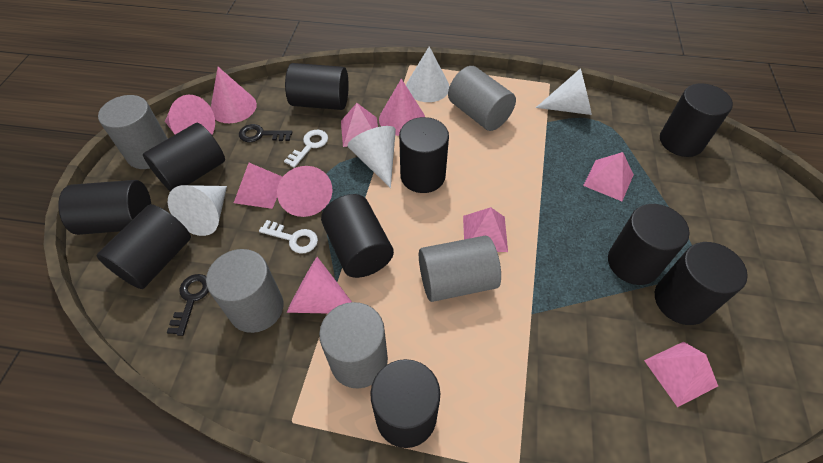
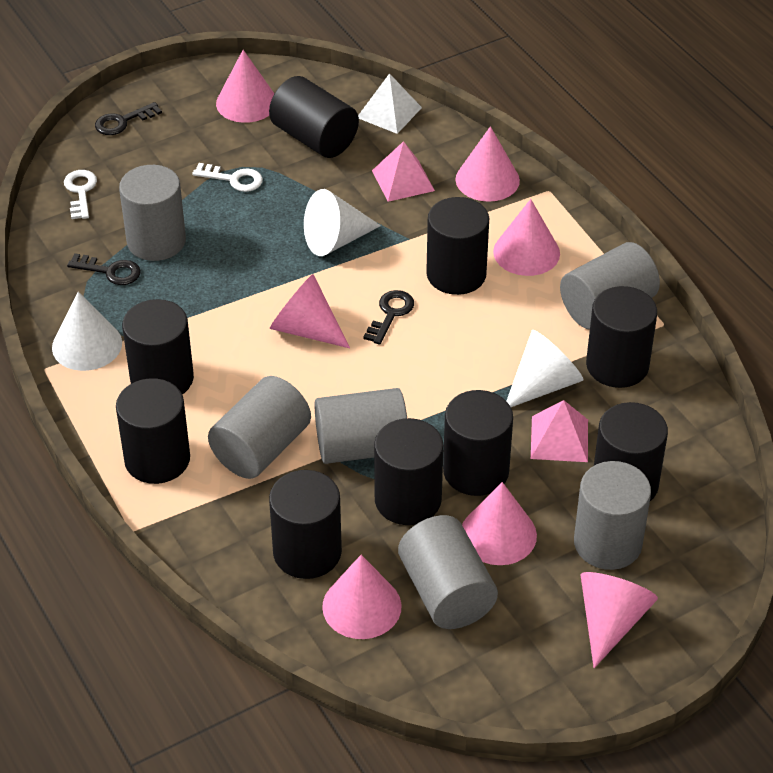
black cylinder: [58,180,151,235] [97,204,191,289] [143,123,225,192] [285,63,349,110] [321,194,394,278] [370,359,440,448] [399,117,449,193] [608,204,690,285] [655,242,748,325] [660,83,733,157] = 10 -> [116,378,190,484] [122,299,194,394] [269,76,359,158] [269,470,342,579] [374,418,444,525] [426,197,489,295] [443,390,513,496] [586,286,657,388] [594,402,668,501] = 9
black key: [167,274,209,336] [239,124,292,142] = 2 -> [67,253,141,285] [95,102,162,135] [363,290,414,345] = 3
grey cylinder: [98,95,168,169] [206,249,283,333] [319,302,388,389] [419,236,501,302] [448,66,516,131] = 5 -> [119,165,186,261] [208,376,311,479] [314,388,407,464] [398,515,498,629] [560,242,660,329] [574,461,651,570] = 6
pink cone: [165,95,215,135] [211,67,257,123] [277,166,332,217] [287,257,352,313] [379,79,425,136] = 5 -> [216,50,274,123] [270,274,350,348] [322,555,401,639] [456,126,520,202] [462,482,537,565] [493,199,560,276] [580,572,658,668] = 7
pink pyramid: [234,163,282,209] [341,103,378,147] [463,207,508,252] [583,152,634,201] [644,342,718,407] = 5 -> [372,141,435,202] [531,400,588,462] = 2
white cone: [168,185,227,236] [348,126,396,188] [406,46,450,102] [536,68,592,115] = 4 -> [52,292,122,371] [304,189,381,256] [507,330,584,407] = 3
white pyramid: none = 0 -> [358,73,422,134] = 1

